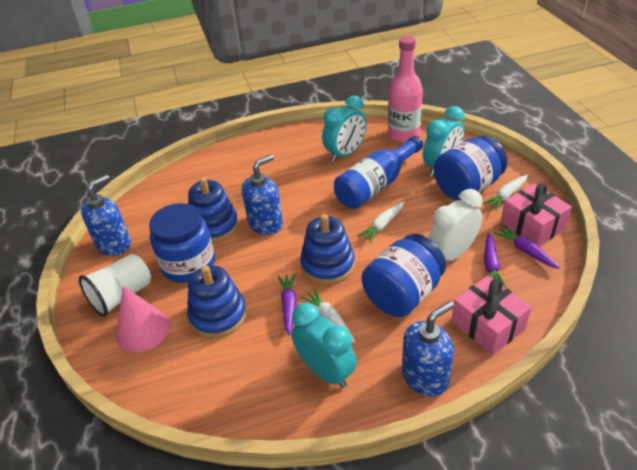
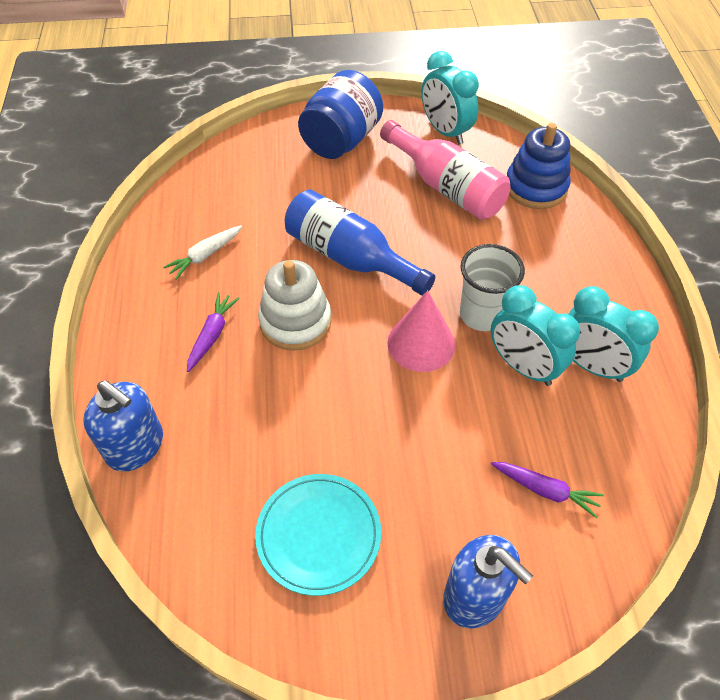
blue jar: [149,203,215,283] [362,234,446,317] [434,135,508,201] = 3 -> [298,70,383,159] = 1
blue soap dispenser: [81,175,131,256] [242,154,283,235] [402,301,454,397] = 3 -> [83,381,163,471] [443,535,533,629] = 2
blue stacking toy: [187,265,247,338] [188,177,239,243] [300,214,355,285] = 3 -> [507,123,571,209] = 1
pink gift: [451,275,532,355] [501,183,572,246] = 2 -> none = 0
purple carrot: [278,274,297,335] [484,233,506,288] [494,225,560,269] = 3 -> [187,292,239,372] [491,462,604,518] = 2
turquoise plate: none = 0 -> [255,474,381,596] = 1
white carrot: [300,288,355,343] [357,201,404,243] [483,175,528,211] = 3 -> [163,225,242,280] = 1
white clock: [429,189,482,261] = 1 -> none = 0
white stacking toy: none = 0 -> [258,260,331,351] = 1

